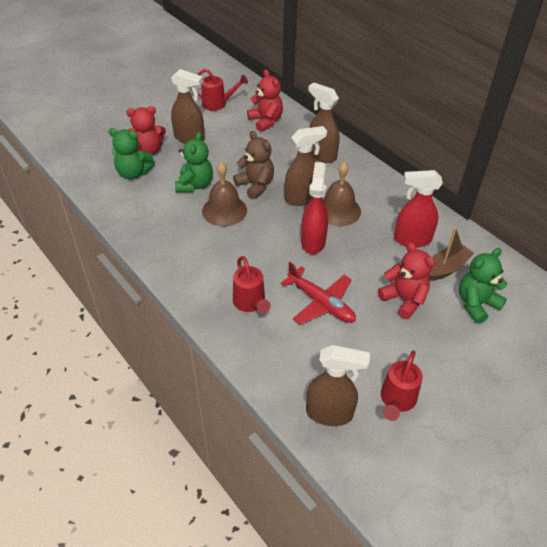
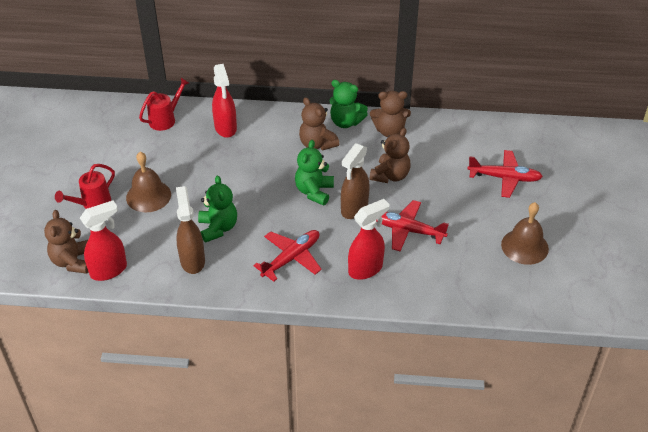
brown boat: [428,227,474,281] = 1 -> none = 0
brown spray bottle: [171,69,205,144] [285,126,327,206] [306,345,370,426] [308,83,340,163] = 4 -> [176,186,205,274] [341,143,370,219] = 2
brown teddy bear: [233,131,274,199] = 1 -> [44,210,88,274] [299,97,339,150] [370,91,411,137] [370,128,410,183] = 4
red plane: [281,262,356,325] = 1 -> [253,230,322,282] [376,200,449,251] [467,150,543,198] = 3
red spray bottle: [301,162,328,254] [394,170,443,248] = 2 -> [80,200,127,281] [212,64,237,138] [348,199,390,280] = 3
red teddy bear: [126,106,166,155] [247,69,283,132] [378,242,435,319] = 3 -> none = 0
red watering can: [191,69,248,111] [233,256,270,313] [381,350,423,421] = 3 -> [55,164,115,209] [139,78,189,131] = 2

